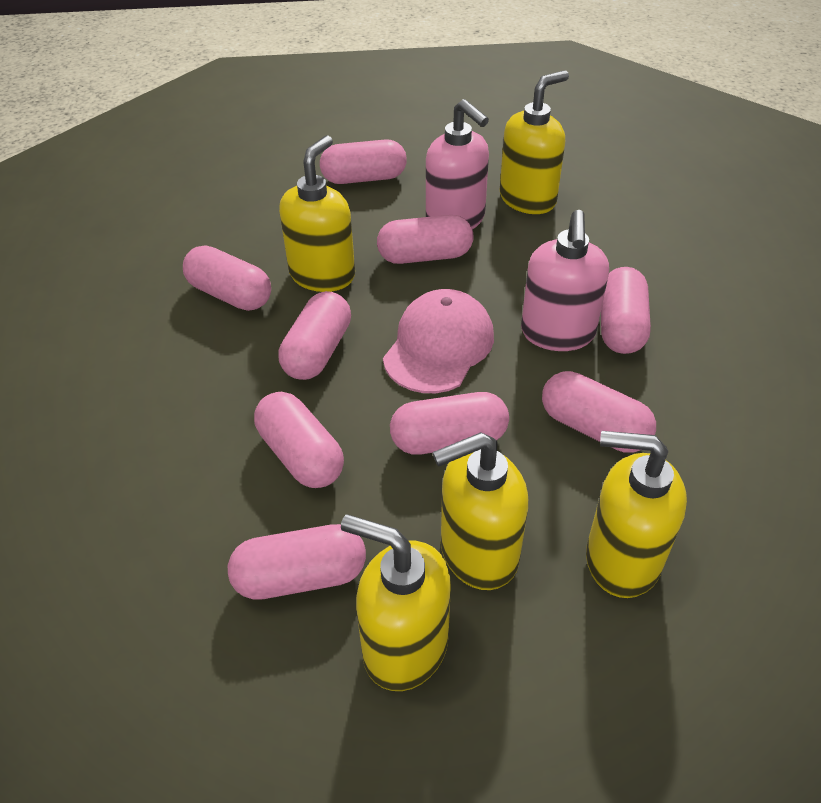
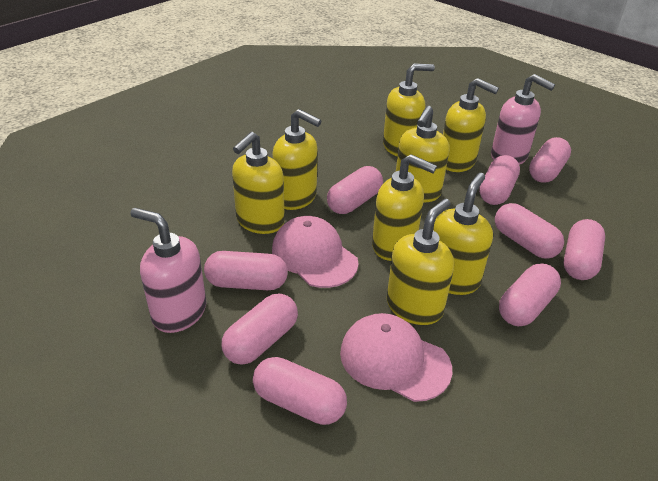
pink cap: [383,289,494,393] = 1 -> [272,216,358,288] [340,313,452,402] = 2
yellow soap dispenser: [279,135,355,292] [341,514,451,691] [432,432,528,590] [500,71,569,214] [586,431,687,598] = 5 -> [232,132,285,234] [272,109,321,210] [372,154,437,261] [383,63,435,157] [387,199,454,325] [396,106,450,202] [433,173,493,295] [443,78,499,172] = 8

